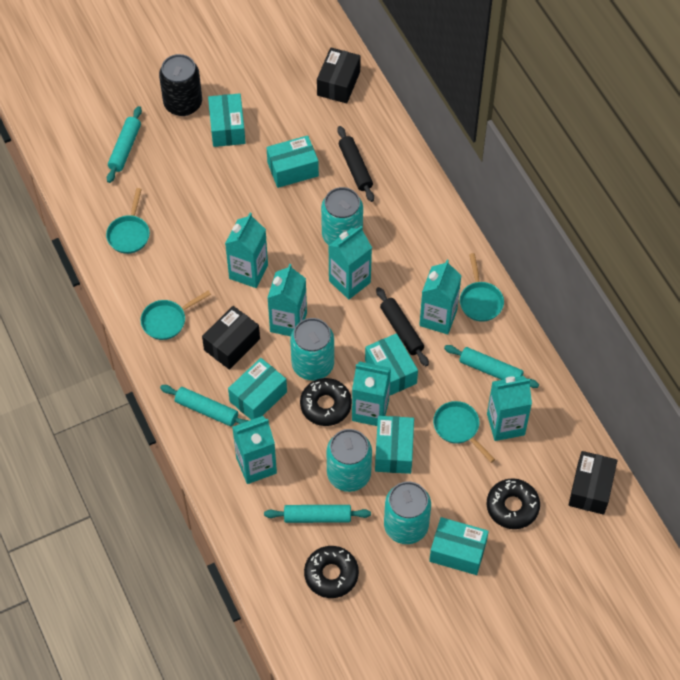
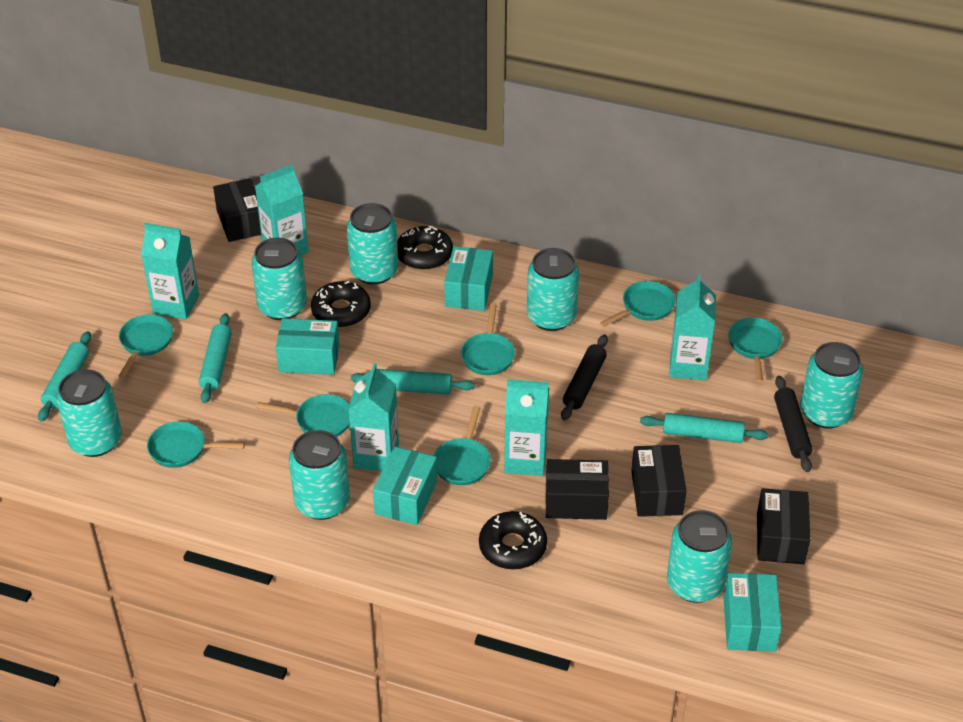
black box: [202,306,260,370] [317,48,361,103] [568,451,618,515] = 3 -> [213,178,261,242] [545,459,609,520] [631,445,686,517] [757,488,810,564] = 4
black can: [159,54,202,116] = 1 -> none = 0
turquoise box: [208,93,246,147] [228,358,287,420] [266,135,319,188] [365,333,418,396] [375,416,414,474] [429,517,489,575] = 6 -> [276,318,340,375] [373,446,437,525] [444,246,493,311] [724,573,782,652] = 4
turquoise can: [290,318,334,380] [321,187,363,245] [327,429,372,492] [384,481,431,544] = 4 -> [56,369,122,457] [252,238,307,320] [289,430,350,520] [347,203,398,285] [527,248,579,331] [667,510,732,603] [800,342,863,429] = 7
turquoise carton: [225,213,268,288] [232,416,277,484] [267,264,307,336] [328,226,372,300] [352,361,391,426] [419,260,462,334] [487,376,532,441] = 7 -> [141,223,199,320] [255,164,309,255] [348,363,399,471] [504,379,549,476] [669,274,716,380] = 5
turquoise pan: [106,188,150,254] [141,291,211,340] [433,401,495,463] [460,253,504,322] = 4 -> [118,314,173,378] [147,421,245,468] [256,394,350,437] [434,406,491,485] [461,303,515,375] [600,281,676,327] [728,318,783,383] = 7

